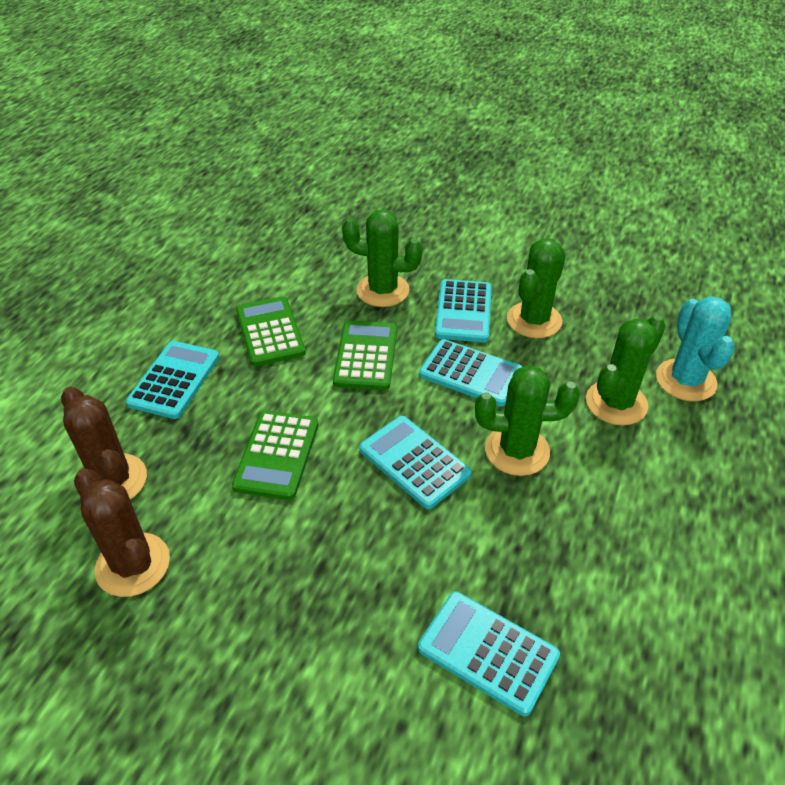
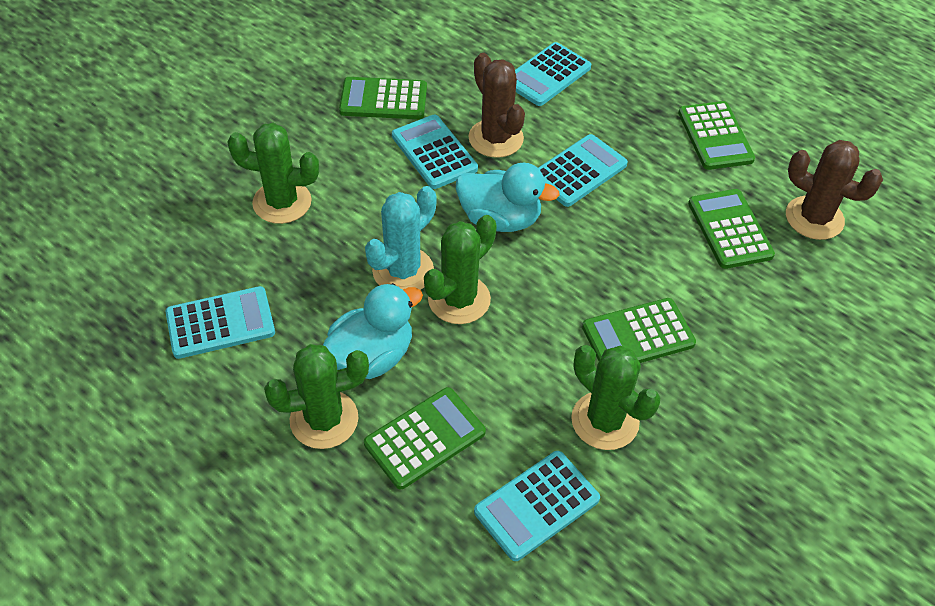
green calculator: [232,410,318,500] [236,297,306,366] [333,320,397,390] = 3 -> [339,77,427,119] [364,387,486,489] [582,298,696,363] [678,101,755,170] [688,189,775,269] = 5
turquoise duck: none = 0 -> [323,283,423,379] [456,163,560,232] = 2

